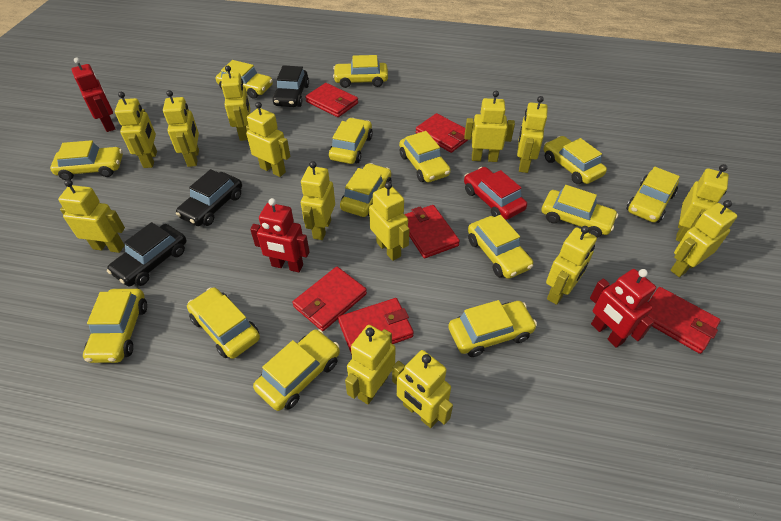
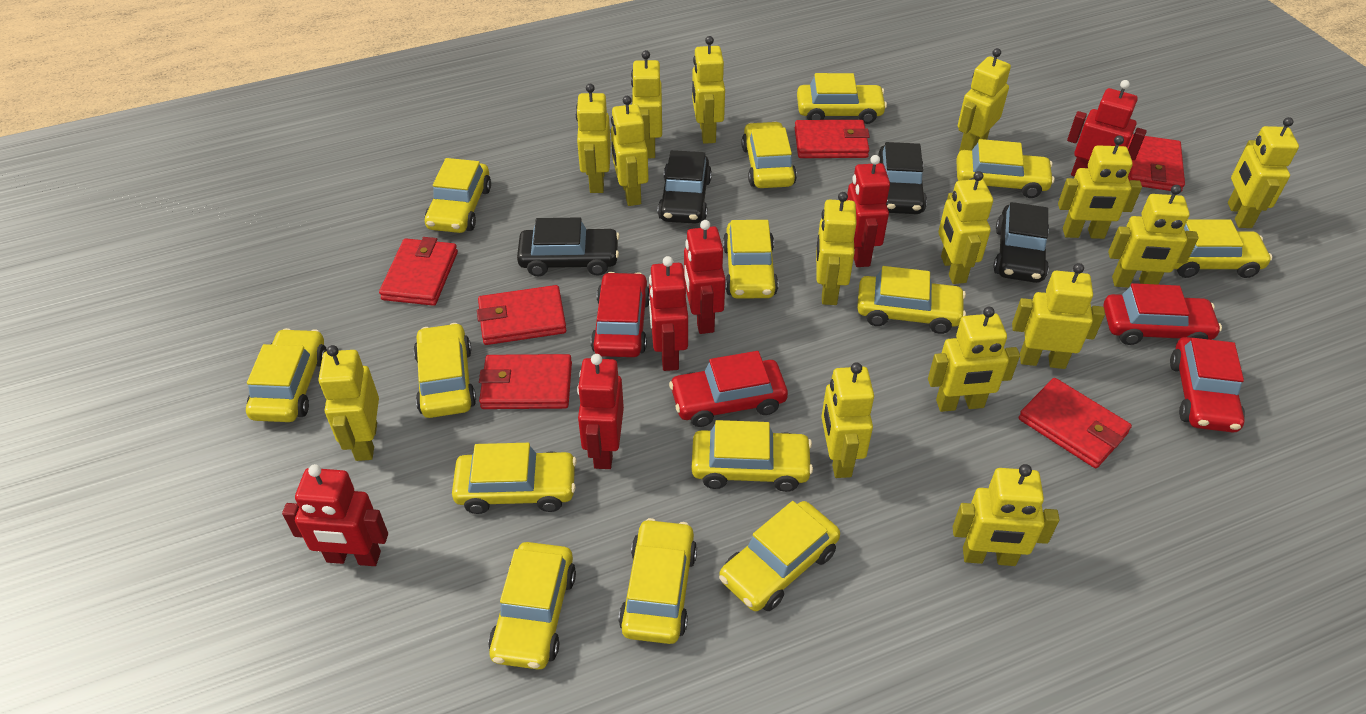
black car: [107,222,187,286] [176,169,242,226] [272,65,309,107] = 3 -> [517,217,620,276] [658,150,712,224] [878,142,927,214] [993,202,1049,283] = 4
red car: [464,167,527,220] = 1 -> [591,272,650,357] [669,351,788,427] [1104,283,1222,345] [1170,337,1245,433] = 4
red robot: [71,57,115,132] [250,198,310,272] [590,269,656,348] = 3 -> [282,464,388,566] [577,354,624,469] [649,256,688,371] [684,220,725,334] [847,155,890,267] [1067,80,1147,177] = 6
yellow robot: [58,180,125,253] [115,92,157,168] [163,90,199,167] [221,66,250,141] [246,102,290,177] [301,161,335,240] [345,325,395,404] [369,182,410,261] [392,350,453,428] [464,91,515,162] [517,96,548,173] [546,226,597,305] [670,200,737,277] [676,164,729,242] = 14 -> [318,345,379,461] [576,84,611,193] [611,96,648,206] [631,50,662,158] [692,36,725,144] [816,192,857,305] [821,362,874,478] [928,307,1020,412] [938,171,993,284] [953,464,1059,566] [958,48,1011,151] [1012,263,1105,369] [1058,135,1142,239] [1108,185,1198,288] [1228,117,1299,228] = 15

